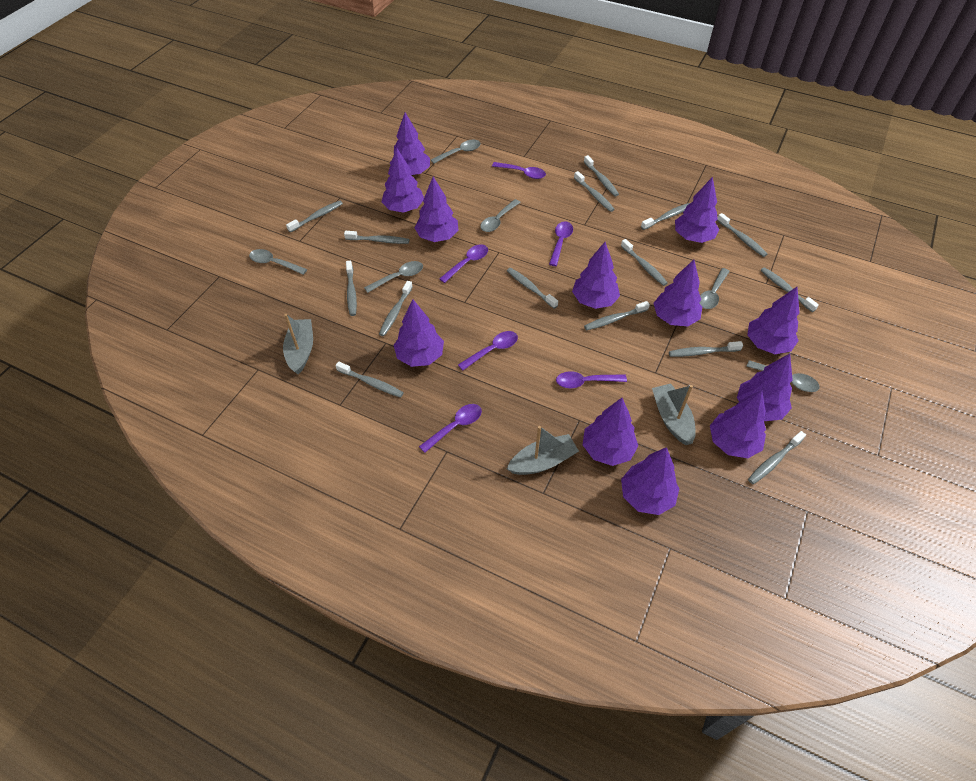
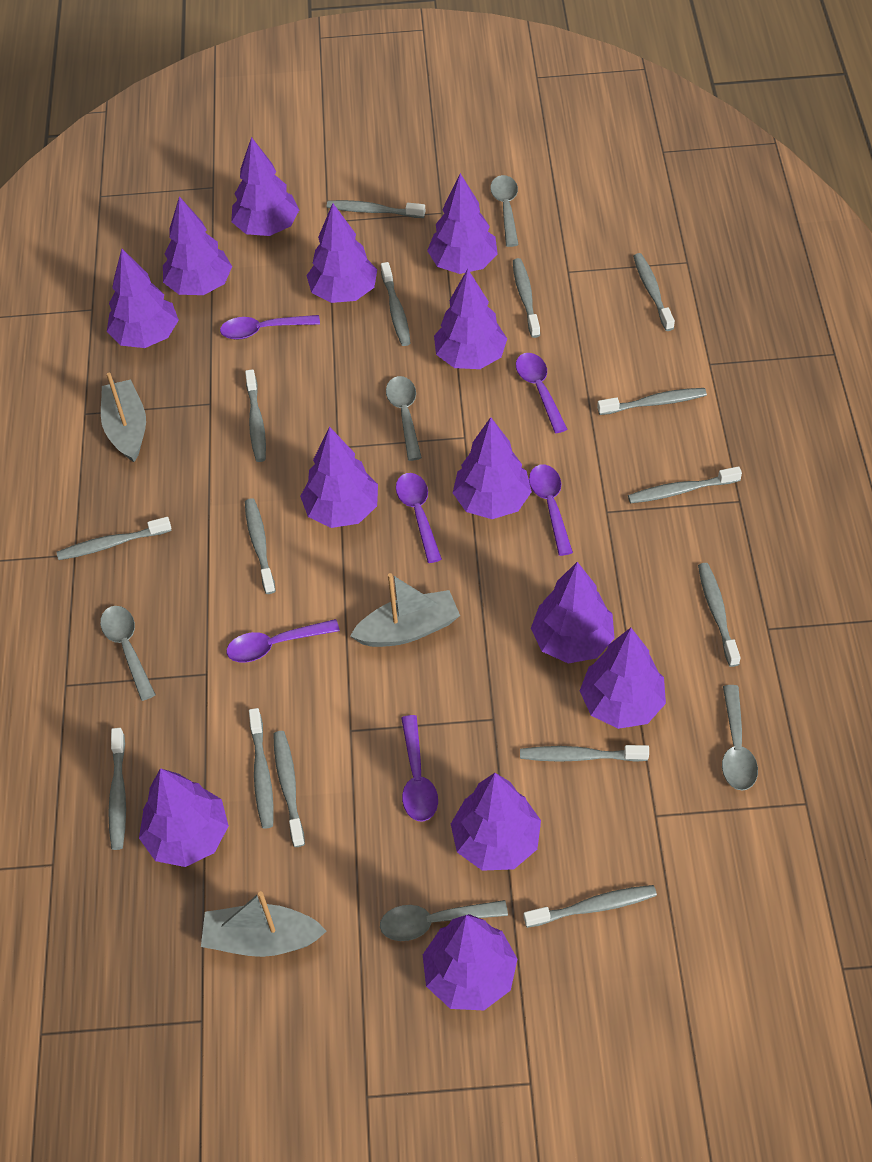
grey spoon: [249,249,307,275] [364,261,423,293] [431,140,481,164] [480,199,521,232] [699,268,730,309] [746,360,820,392] = 6 -> [100,606,156,701] [380,900,508,941] [386,376,422,461] [490,175,518,247] [722,685,758,791] = 5
purple tree: [382,147,424,213] [390,113,430,176] [393,300,444,367] [415,177,459,242] [572,242,620,309] [583,398,638,466] [621,447,680,515] [654,260,702,326] [675,177,719,243] [710,390,766,458] [737,354,793,421] [747,287,800,354] = 12 -> [107,249,179,348] [139,768,229,867] [163,196,232,295] [231,137,299,236] [300,426,378,528] [306,203,377,303] [423,914,517,1010] [427,173,498,274] [434,269,507,369] [451,773,541,871] [453,417,532,519] [531,562,615,664] [580,628,666,729] = 13

